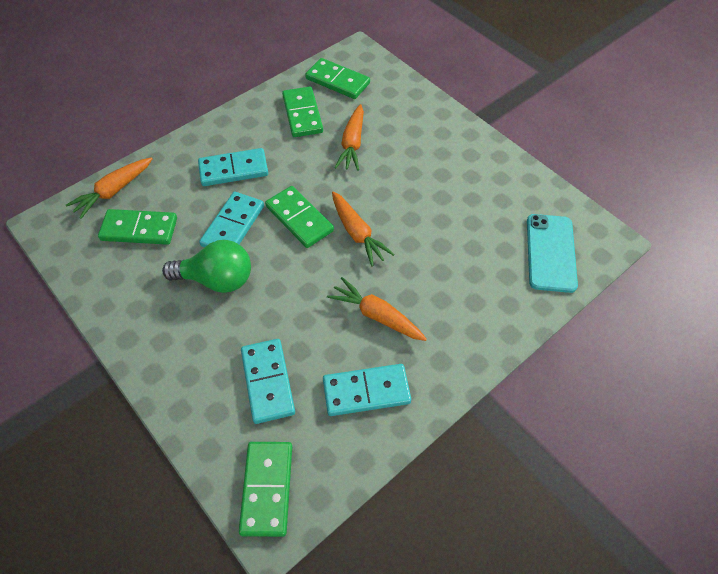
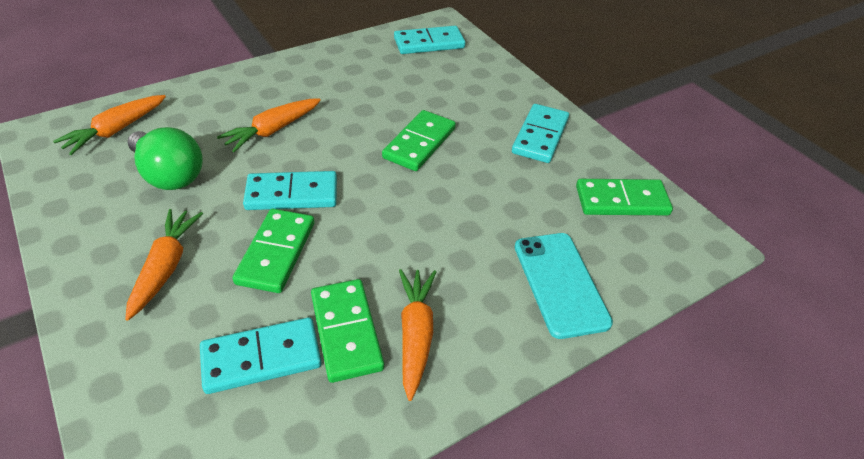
green domino: [98,209,177,245] [239,442,292,537] [265,186,334,248] [282,87,323,137] [305,58,370,99] = 5 -> [232,209,315,293] [311,279,384,383] [382,110,456,171] [576,179,673,215] = 4

